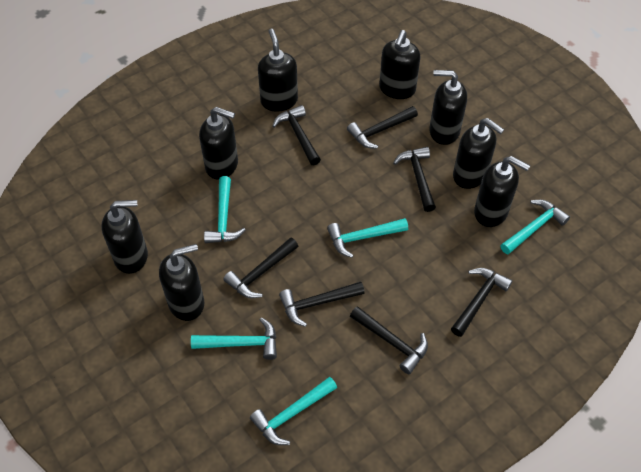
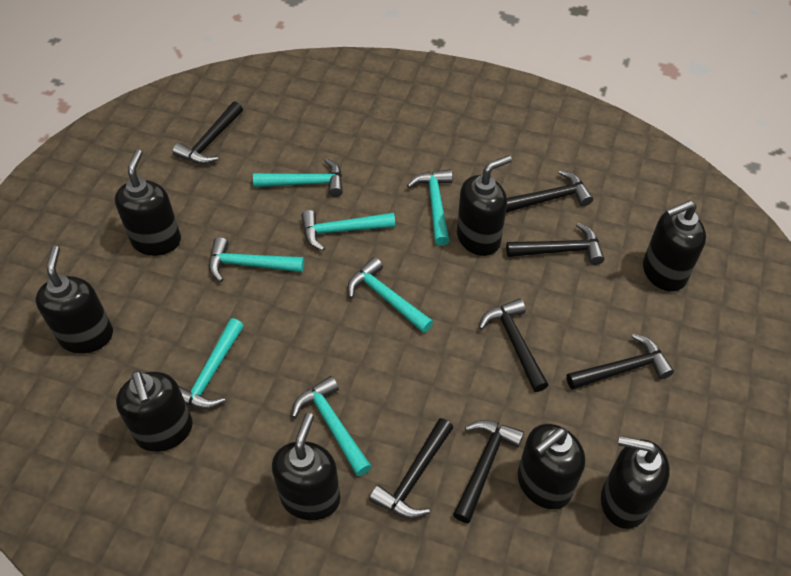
turquoise hammer: [191,317,277,360] [204,176,246,243] [250,377,337,445] [327,218,408,258] [500,200,570,254] = 5 -> [179,318,244,409] [209,237,304,282] [253,158,343,197] [292,376,372,476] [301,210,395,251] [347,257,433,333] [407,169,453,246] = 7

